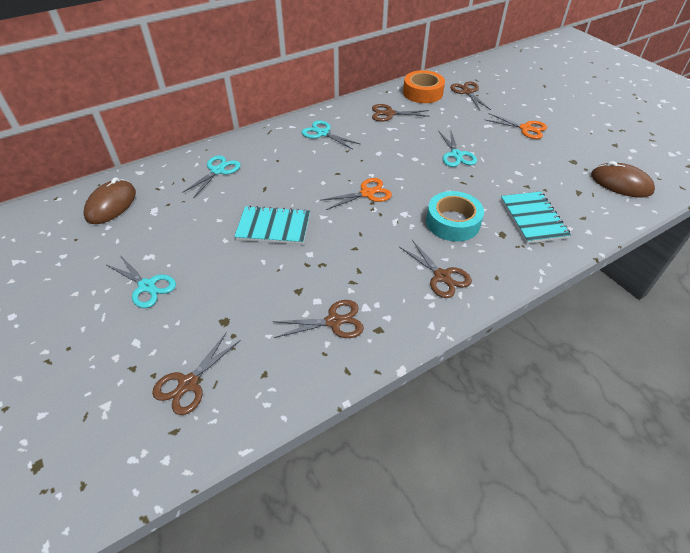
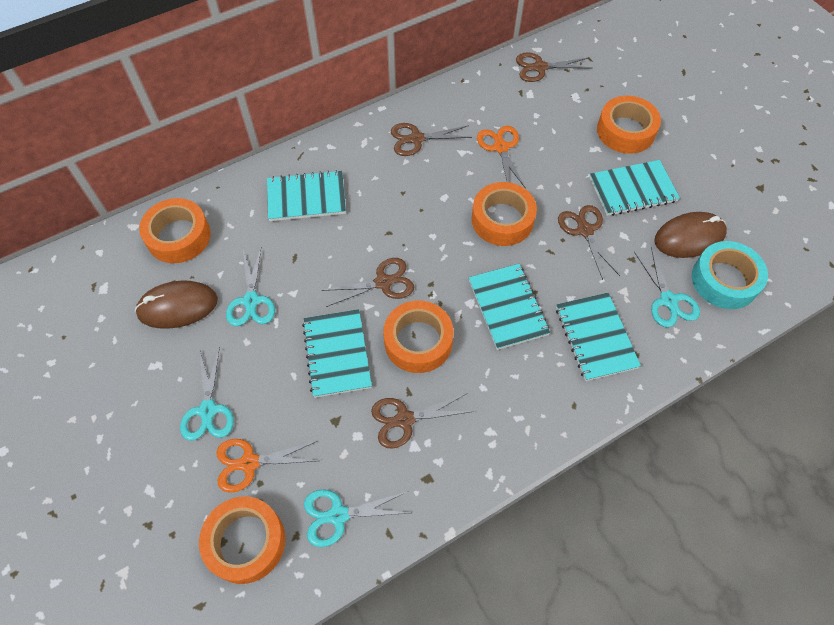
orange tape: [403,70,445,103] = 1 -> [139,198,211,263] [199,496,285,584] [383,301,453,373] [472,182,537,246] [597,96,661,154] = 5
turquoise notebook: [234,206,310,245] [501,191,571,244] = 2 -> [267,170,346,221] [302,309,372,398] [469,264,550,350] [556,293,641,381] [589,160,680,216] = 5

